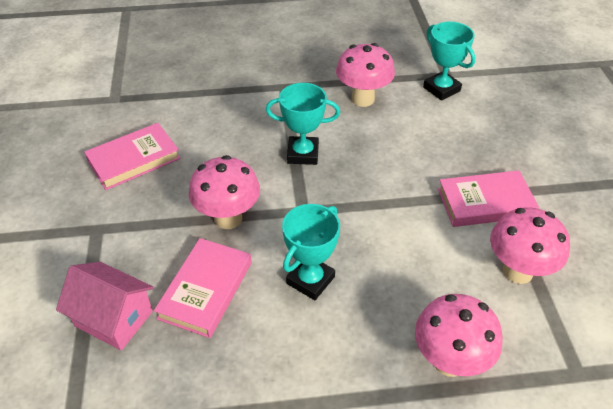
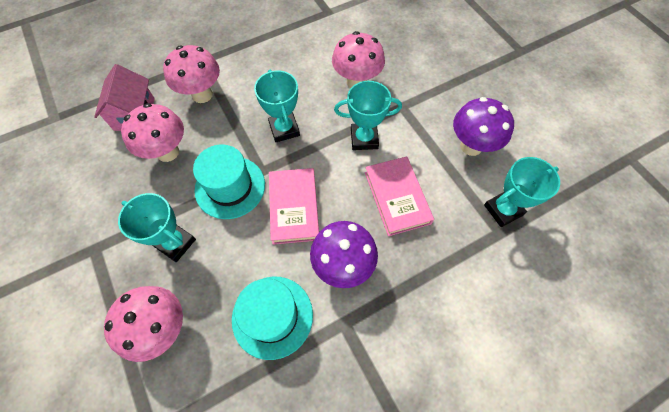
pink book: [84,123,180,190] [154,238,252,338] [438,170,539,227] = 3 -> [269,168,319,245] [365,156,434,236] = 2
purple mushroom: none = 0 -> [310,221,378,288] [453,97,514,156] = 2
turquoise hat: none = 0 -> [193,144,265,219] [232,277,313,360] = 2
turquoise trophy: [266,83,340,165] [282,204,340,300] [423,22,475,101] = 3 -> [118,193,196,262] [254,70,300,142] [334,81,402,150] [484,157,560,227] = 4

